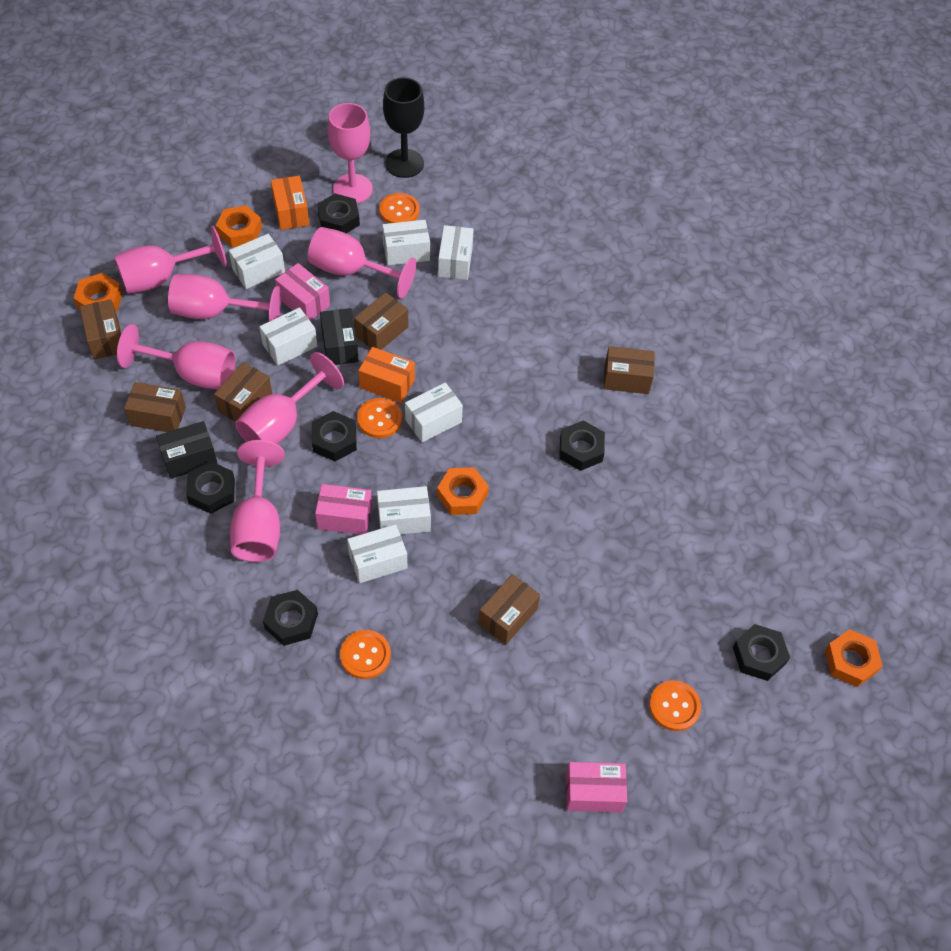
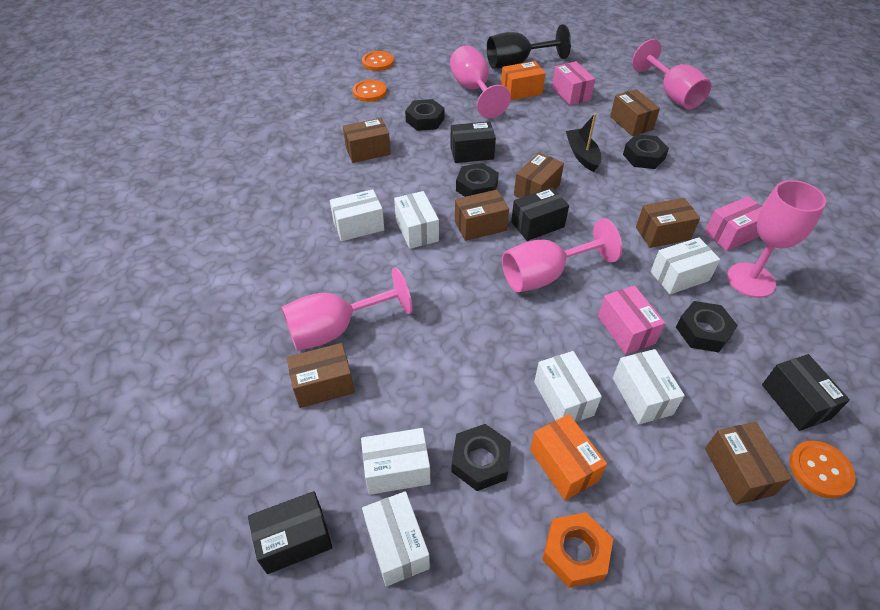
black boat: none = 0 -> [566,113,601,172] = 1
black box: [156,421,218,479] [320,308,359,365] = 2 -> [248,491,332,574] [450,122,496,163] [511,187,569,241] [762,354,850,431] = 4
black nut: [186,461,235,514] [263,590,318,646] [312,411,357,461] [317,193,360,233] [559,420,605,471] [733,624,790,681] = 6 -> [405,99,445,131] [451,424,511,491] [456,163,499,197] [623,134,669,169] [676,301,738,352] = 5
brown box: [80,299,121,360] [124,382,186,432] [214,362,272,422] [354,292,408,350] [478,574,540,645] [603,346,655,394] = 6 -> [287,343,355,408] [343,118,391,163] [455,190,509,241] [514,152,564,198] [610,89,660,136] [636,198,700,248] [705,422,791,505] = 7
orange button: [340,630,391,679] [357,398,402,438] [379,193,420,224] [649,680,701,731] = 4 -> [353,80,387,102] [362,51,394,71] [790,441,855,498] = 3
orange nut: [74,273,123,312] [216,205,262,248] [437,468,489,515] [825,629,883,687] = 4 -> [542,512,613,588] = 1
pink goblet: [114,226,227,294] [117,324,236,390] [168,274,281,321] [230,440,285,562] [235,352,344,444] [308,227,416,299] [328,103,373,203] = 7 -> [282,267,413,351] [450,45,511,118] [502,218,622,293] [632,39,711,109] [727,180,826,298] = 5

